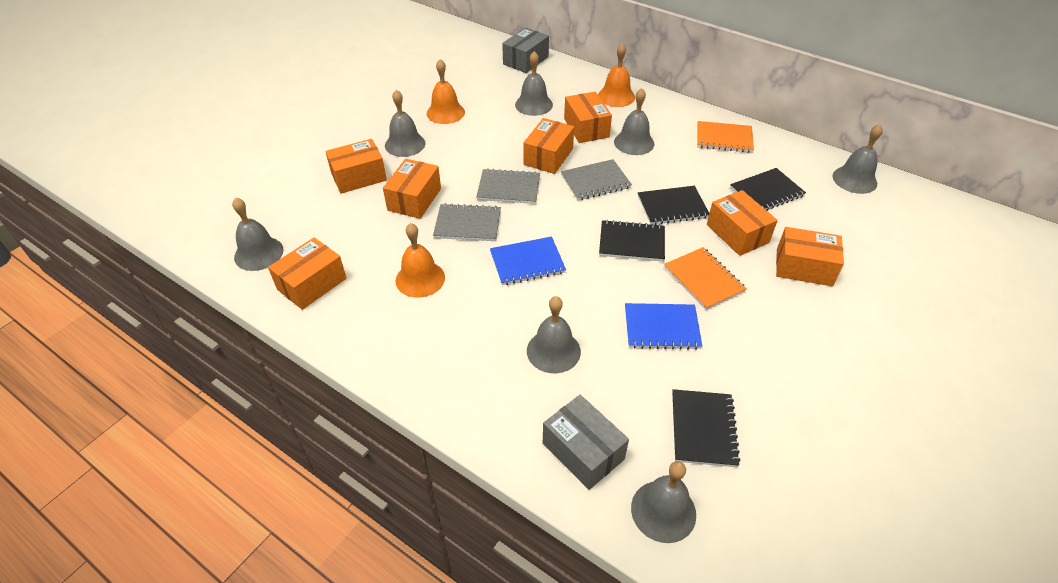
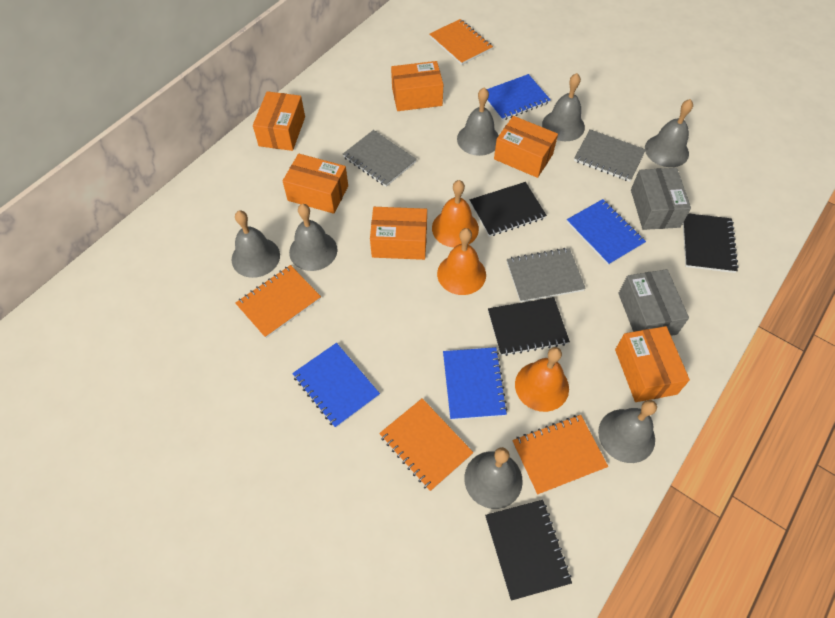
blue notebook: [490,236,566,285] [625,303,702,350] = 2 -> [292,343,380,428] [443,347,508,420] [487,74,551,121] [567,199,646,265] = 4
orange box: [268,237,347,310] [325,139,387,193] [383,159,441,219] [523,118,574,174] [564,92,612,143] [707,190,778,256] [776,227,844,286] = 7 -> [253,91,305,151] [283,154,348,214] [370,207,427,260] [391,61,443,111] [494,116,558,178] [615,326,690,402] = 6
orange notebook: [664,247,747,310] [697,121,754,153] = 2 -> [235,265,321,338] [379,398,474,491] [430,19,493,65] [512,415,608,495] = 4

